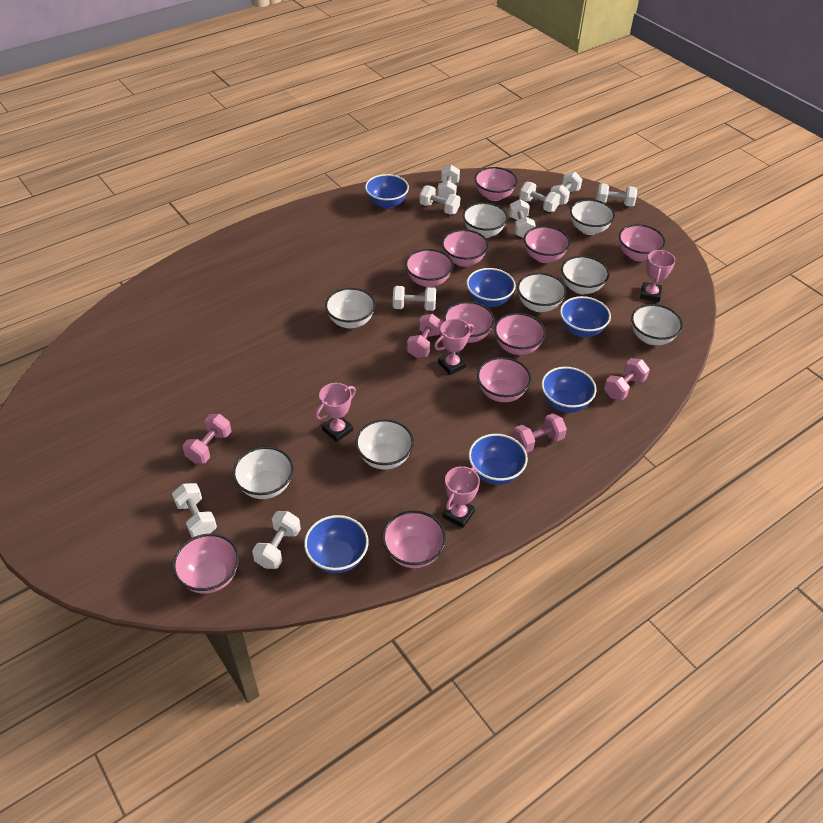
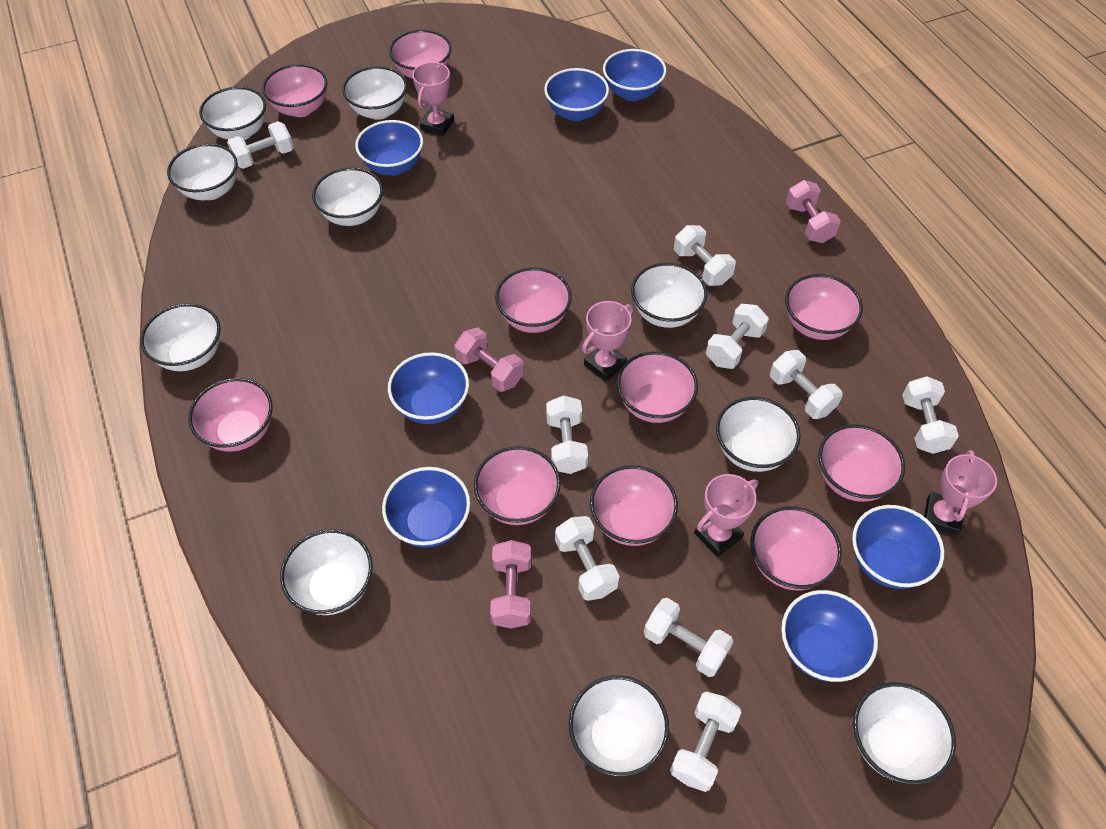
blue bowl: [304,515,369,573] [365,174,409,209] [467,268,516,307] [469,434,528,485] [541,367,597,413] [560,296,611,337] = 6 -> [355,120,423,176] [382,467,470,548] [388,352,469,424] [544,68,609,121] [603,49,667,101] [781,590,878,682] [852,505,944,589] = 7
pink dumbbell: [182,414,231,464] [407,314,442,358] [513,413,567,453] [604,358,650,400] = 4 -> [454,328,524,392] [490,540,531,628] [786,180,841,243] = 3
white bowl: [233,447,293,499] [325,288,376,328] [356,419,414,470] [463,202,508,238] [517,273,567,312] [561,256,609,294] [570,199,615,235] [631,304,683,345] = 8 -> [140,303,221,371] [167,143,238,200] [199,87,266,140] [280,529,373,615] [312,167,383,226] [342,66,407,120] [569,675,669,777] [631,263,707,328] [716,397,801,472] [853,682,956,785] = 10

